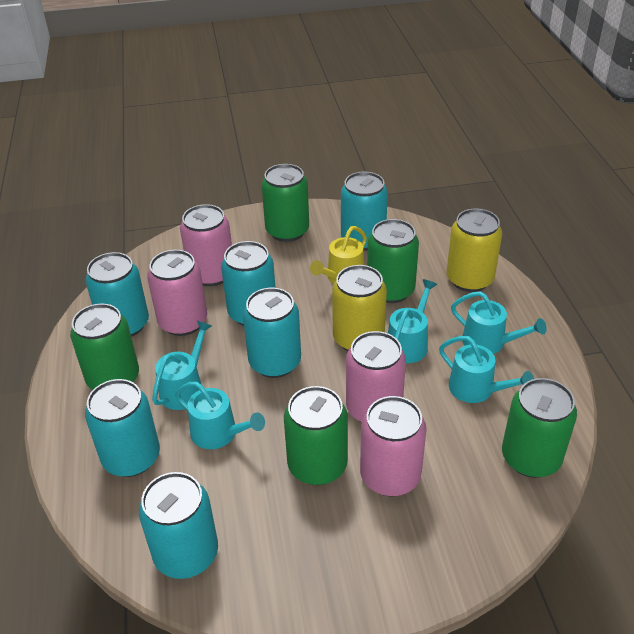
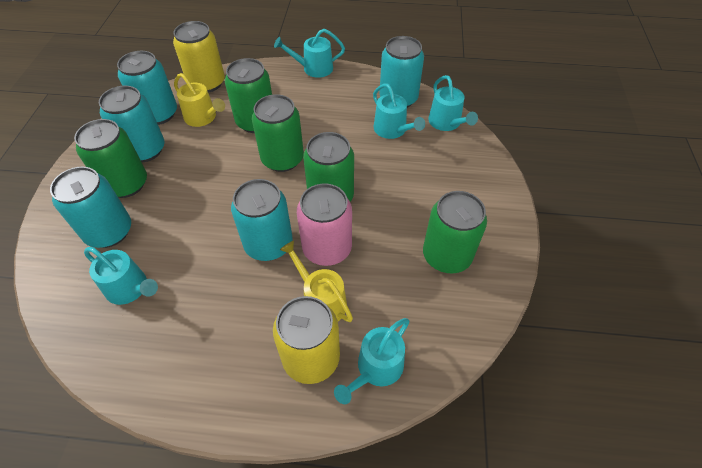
pink can: [147,250,207,336] [180,204,232,286] [346,331,406,423] [360,396,427,496] = 4 -> [297,184,352,266] = 1
turquoise can: [85,252,149,337] [85,379,160,477] [139,472,218,579] [221,241,275,326] [243,288,301,378] [341,172,388,251] = 6 -> [50,167,131,248] [99,86,165,162] [117,51,177,125] [231,179,293,261] [380,36,424,108] = 5
yellow watering can: [310,226,367,284] = 1 -> [174,73,225,127] [280,241,353,322] = 2

